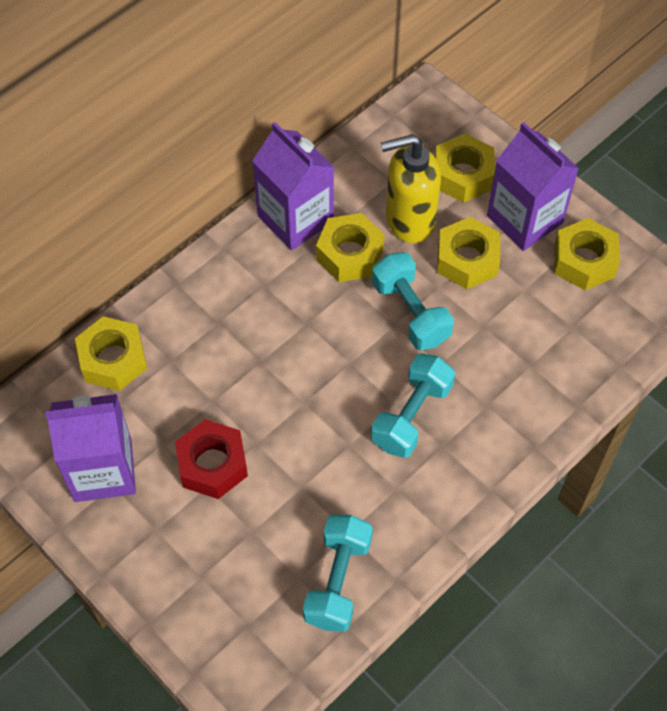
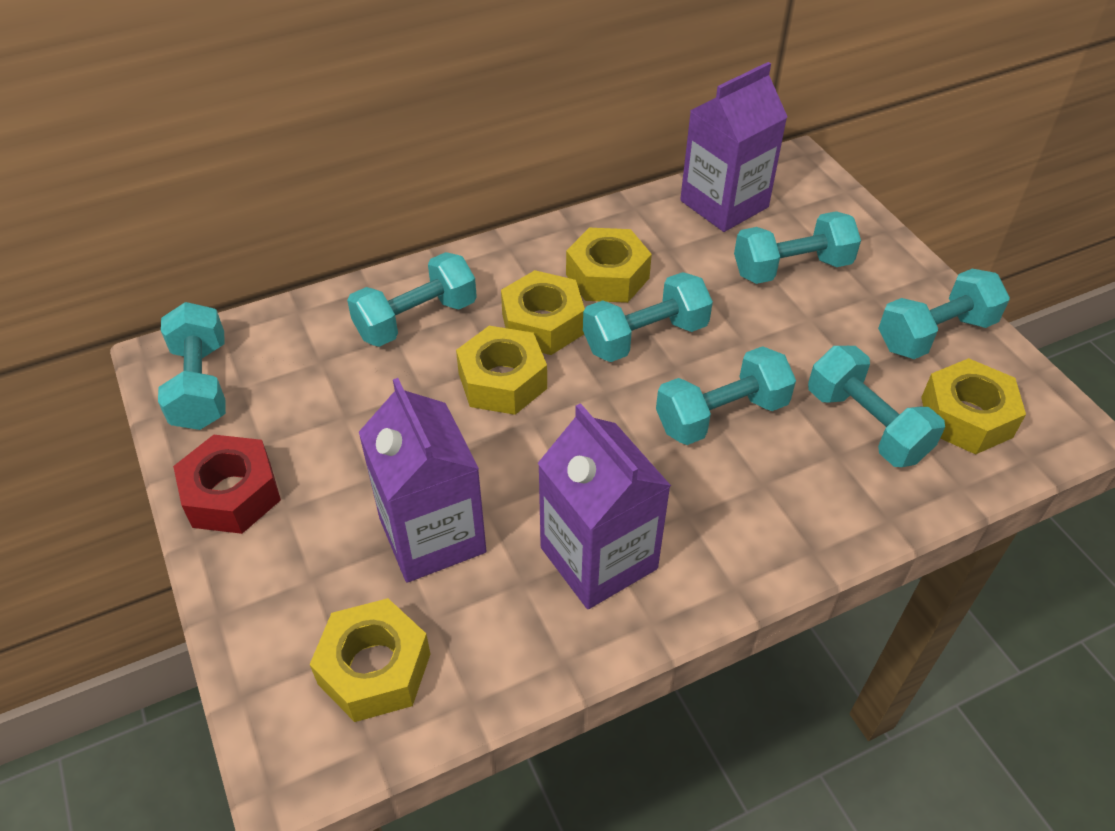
turquoise dumbbell: [303,515,373,632] [371,354,455,458] [372,252,454,350] = 3 -> [158,302,226,430] [347,252,477,347] [583,272,713,362] [656,346,796,445] [734,211,861,284] [808,346,945,467] [878,269,1010,359] = 7
yellow soap dispenser: [381,134,441,243] = 1 -> none = 0

